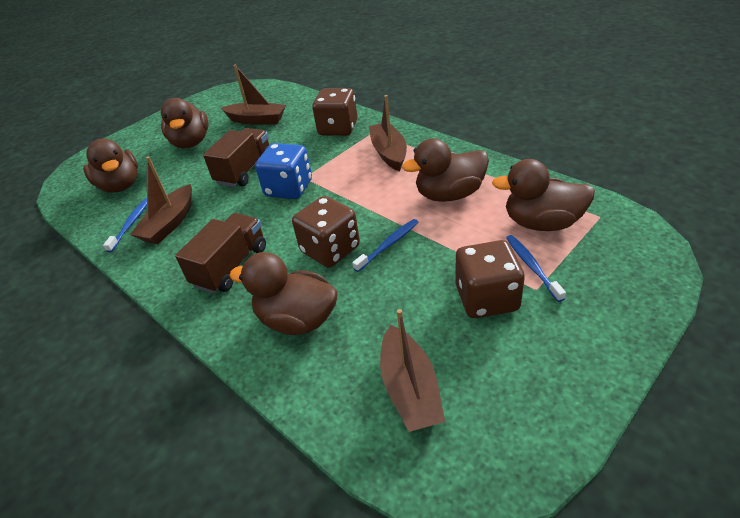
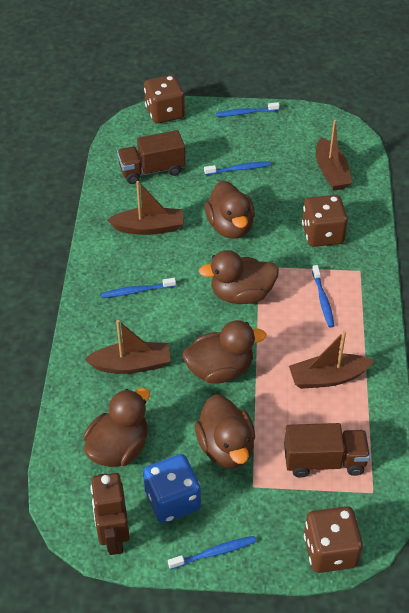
blue toothbrush: [103,198,147,252] [352,219,419,272] [506,235,566,302] = 3 -> [101,278,176,298] [168,536,256,569] [204,161,271,175] [216,102,280,117] [312,265,334,328] = 5
brown robot: none = 0 -> [90,473,130,555] = 1

